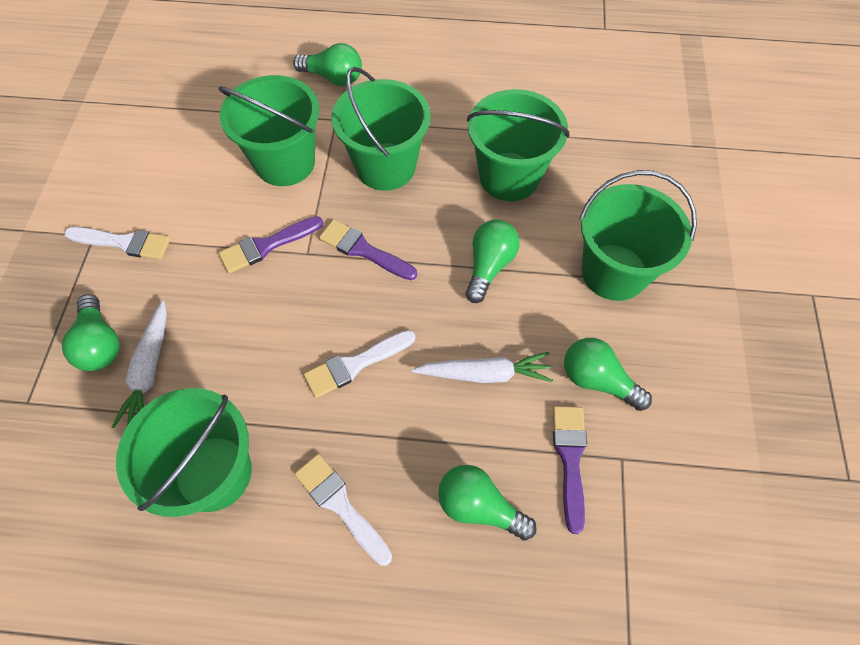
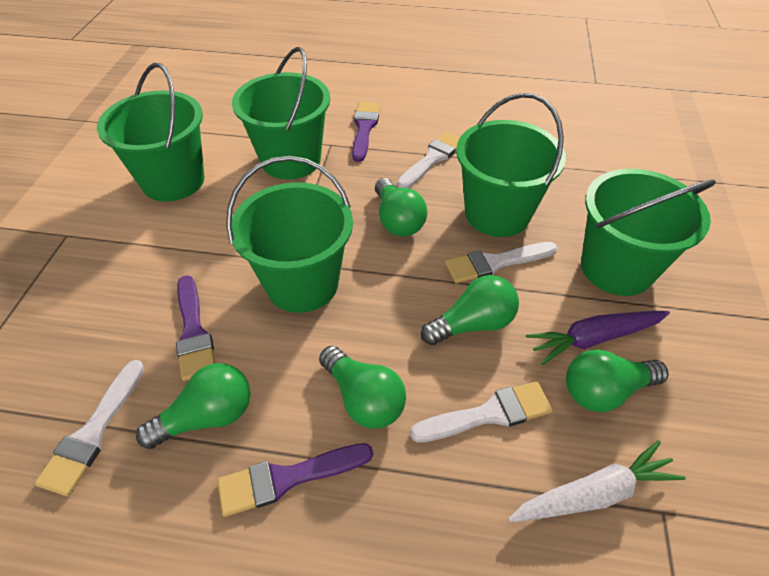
purple carrot: none = 0 -> [526,311,670,365] = 1
white brush: [64,227,171,260] [295,454,392,566] [304,330,416,398] = 3 -> [34,360,144,496] [397,131,460,188] [410,382,553,442] [445,242,558,283] = 4
white carrot: [112,300,167,428] [412,352,553,383] = 2 -> [508,440,686,522] = 1

